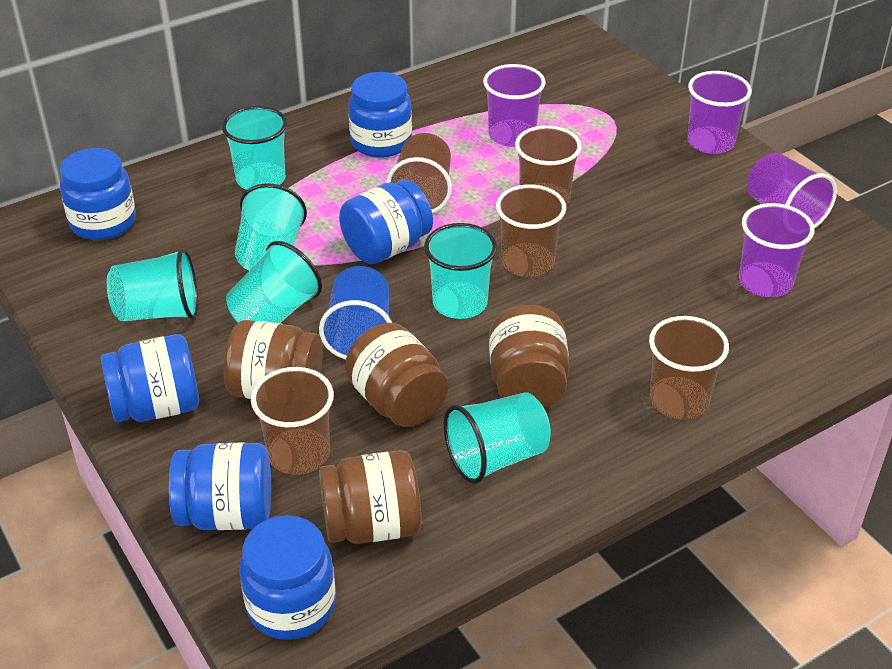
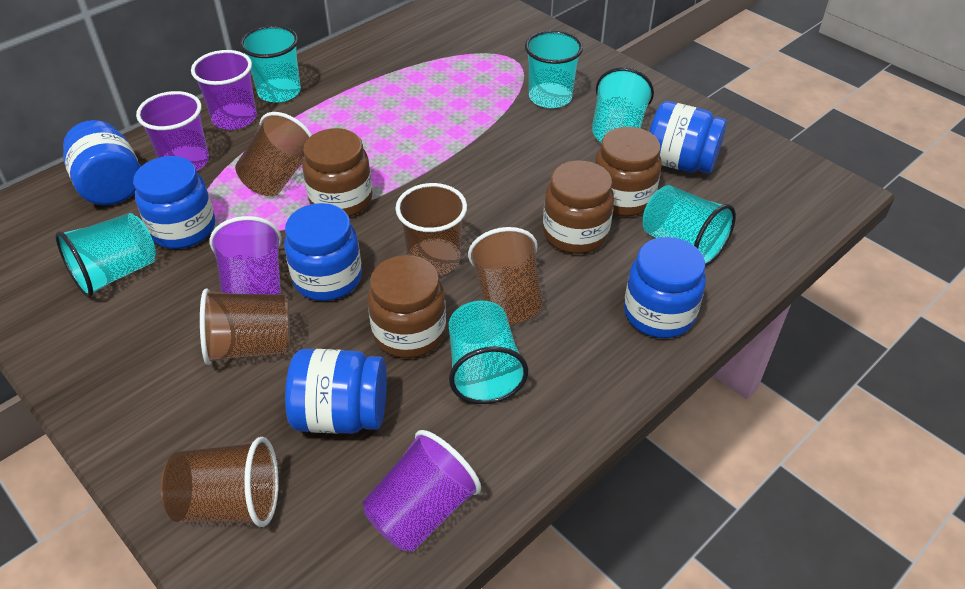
blue cup: [319,266,392,360] = 1 -> none = 0

